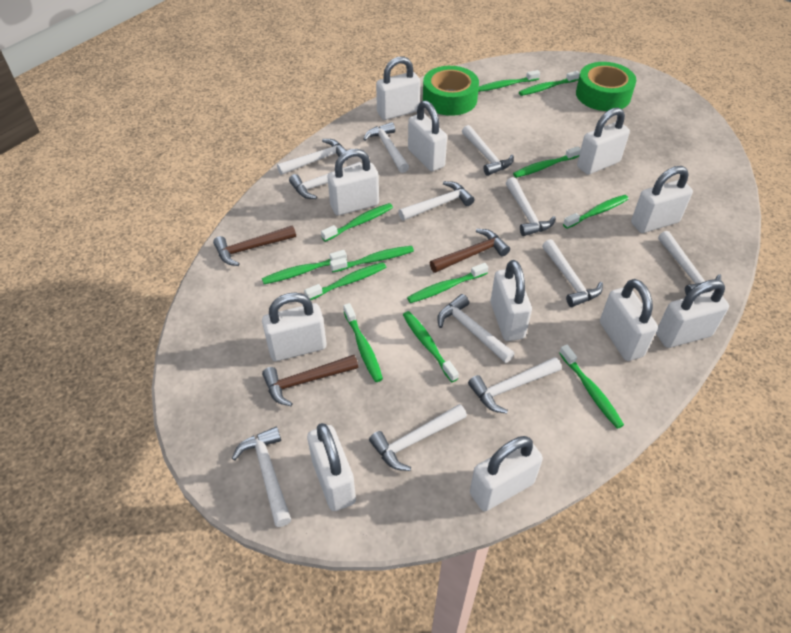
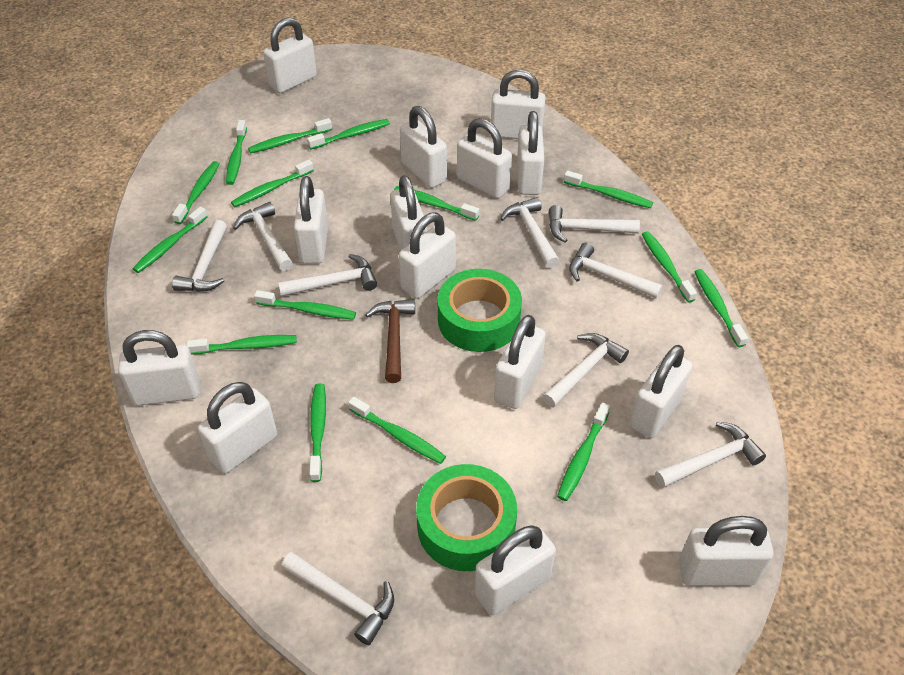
brown hammer: [213,225,296,266] [262,355,358,406] [430,229,510,273] = 3 -> [365,299,415,383] = 1
green toothbrush: [262,250,347,284] [304,262,386,300] [321,203,393,242] [330,246,414,272] [343,303,383,382] [403,311,459,382] [407,263,488,303] [478,70,540,92] [513,146,581,178] [519,71,580,96] [559,345,624,429] [563,195,629,229] = 12 -> [133,207,208,273] [172,161,220,224] [187,335,297,355] [226,120,247,185] [231,160,314,207] [248,118,332,153] [254,290,356,320] [307,119,390,150] [309,383,326,482] [348,397,446,464] [394,186,479,221] [557,403,610,501] [564,171,653,208] [642,231,697,303] [695,269,748,347] = 15
white hammer: [232,427,291,527] [277,139,349,175] [289,162,362,199] [363,122,409,173] [369,404,467,471] [398,181,475,221] [437,294,515,363] [462,125,514,176] [468,357,561,414] [506,177,556,236] [542,239,603,307] [658,231,721,295] = 12 -> [172,220,227,292] [233,202,293,271] [278,254,377,297] [281,552,394,645] [500,197,560,268] [542,333,629,408] [549,205,640,243] [569,243,663,299] [655,422,766,488] = 9
white padlock: [262,292,327,361] [307,423,356,511] [328,149,379,215] [376,56,421,120] [408,101,447,171] [470,436,543,511] [491,260,532,341] [577,108,630,175] [600,279,658,361] [631,166,693,233] [656,279,729,348] = 11 -> [118,330,200,406] [198,382,277,474] [263,17,317,93] [294,176,328,264] [390,175,427,250] [399,213,456,299] [400,106,447,188] [457,118,512,199] [475,525,556,615] [491,70,546,139] [494,315,546,409] [517,111,544,195] [630,345,692,438] [679,516,774,586] = 14

